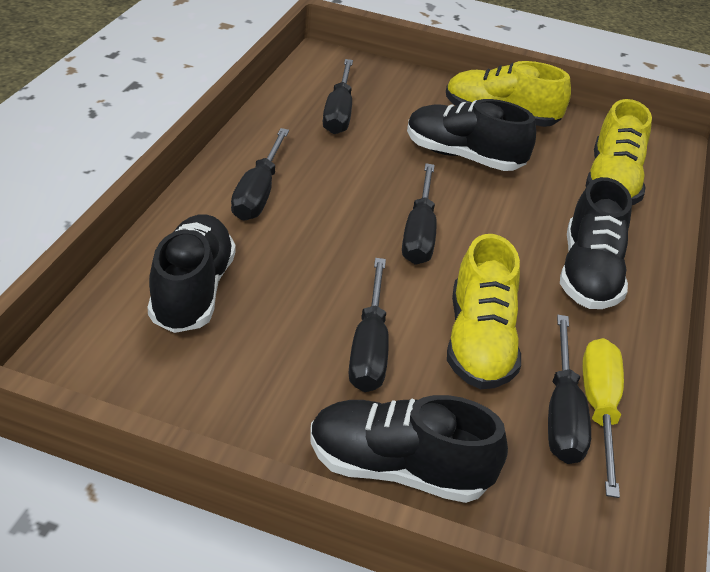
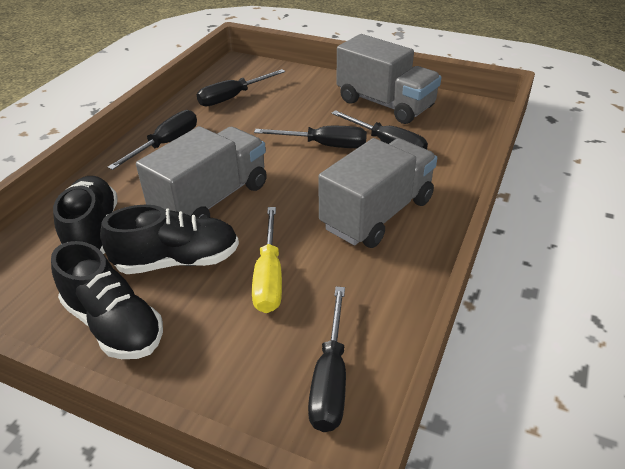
black shoe: [147,214,236,333] [310,395,508,503] [407,99,536,171] [560,177,632,309] = 4 -> [51,241,163,359] [53,176,118,254] [100,205,239,274] = 3
grey truck: none = 0 -> [136,126,267,218] [318,138,437,248] [336,34,441,124] = 3
yellow shoe: [446,61,571,127] [447,234,521,389] [586,99,652,205] = 3 -> none = 0

